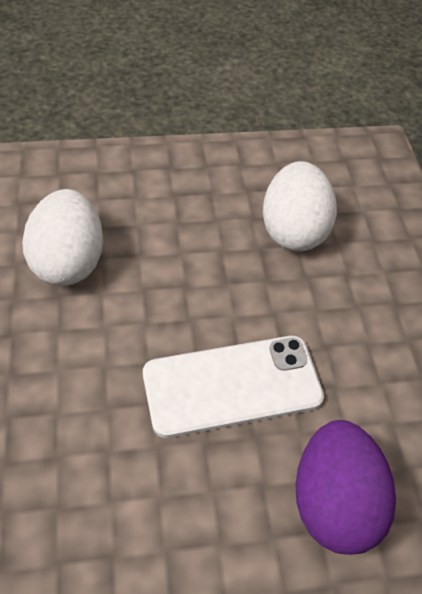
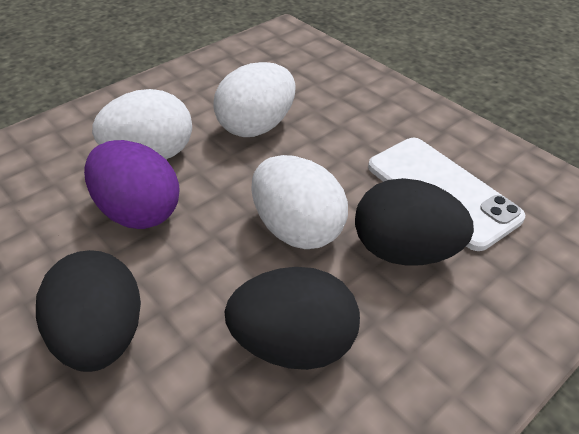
black egg: none = 0 -> [36,250,141,372] [225,267,360,370] [355,178,474,266] = 3
white egg: [22,189,103,286] [263,161,337,251] = 2 -> [92,89,192,159] [213,62,296,137] [252,155,348,249] = 3

